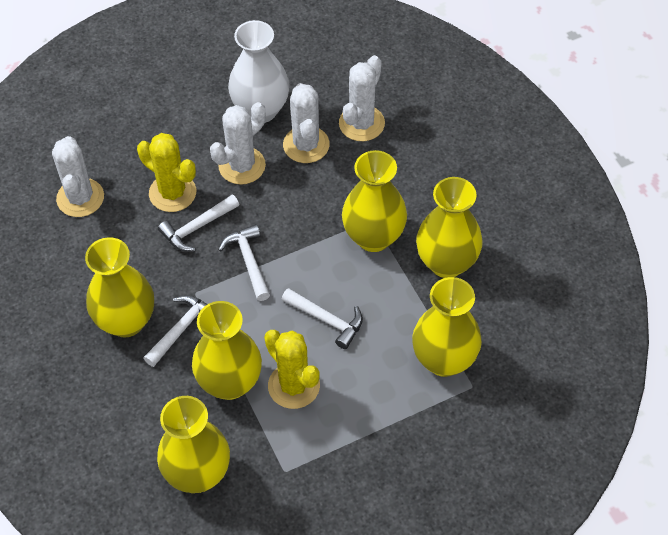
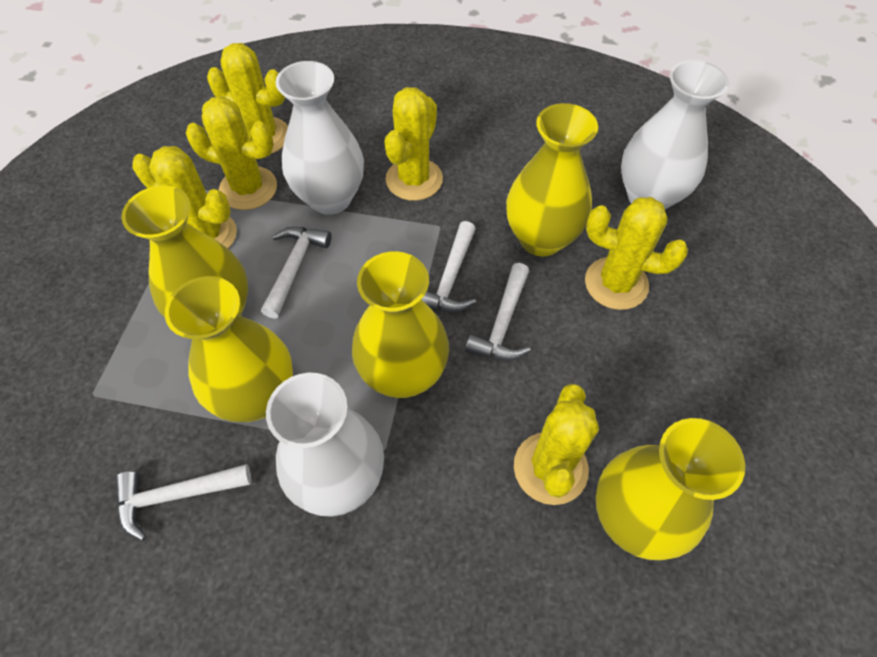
white cactus: [52,136,104,217] [210,102,266,185] [283,83,330,163] [339,55,385,141] = 4 -> none = 0
white vase: [228,20,289,123] = 1 -> [266,373,384,517] [275,61,364,215] [621,60,729,210] = 3
yellow cactus: [137,133,196,212] [264,330,320,409] = 2 -> [132,146,237,248] [186,96,277,210] [207,43,288,154] [384,87,443,201] [514,384,599,505] [585,197,688,310] = 6
yellow vase: [85,237,154,338] [157,396,230,493] [192,301,262,400] [342,150,407,252] [412,277,482,377] [416,177,483,278] = 6 -> [122,185,248,317] [165,276,293,422] [352,251,449,398] [506,103,598,256] [596,418,745,560] = 5

